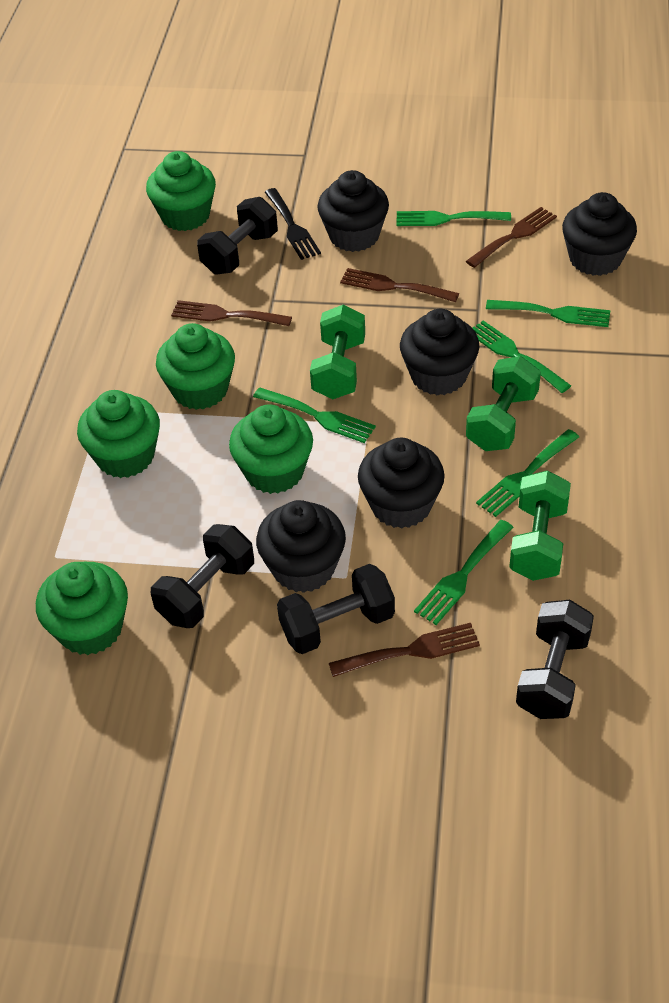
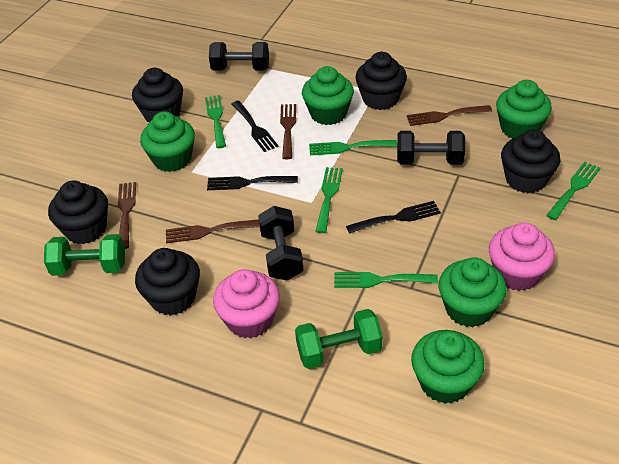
black dumbbell: [151,524,254,628] [197,197,278,275] [277,564,395,654] [516,600,594,719] = 4 -> [209,42,269,71] [258,206,304,281] [397,131,465,165] = 3
black fork: [265,188,321,260] = 1 -> [207,176,298,190] [232,101,279,152] [346,201,441,234] = 3
green dumbbell: [310,305,365,399] [466,356,541,451] [509,470,571,581] = 3 -> [44,234,125,276] [295,309,383,369] = 2
green fork: [253,387,376,443] [397,211,511,226] [414,520,513,625] [472,320,571,393] [476,429,579,517] [486,300,610,327] = 6 -> [205,95,226,148] [309,140,397,155] [315,167,343,233] [334,272,438,288] [546,162,601,220] = 5
pink cupcake: none = 0 -> [213,269,280,338] [489,223,555,291] = 2

